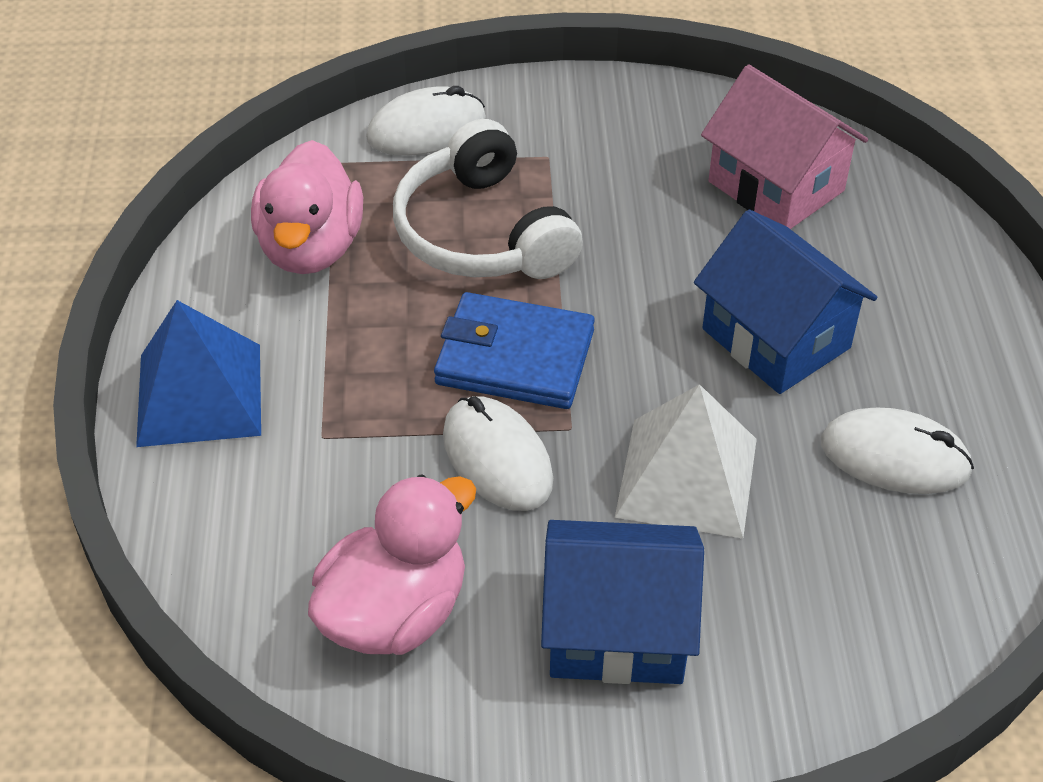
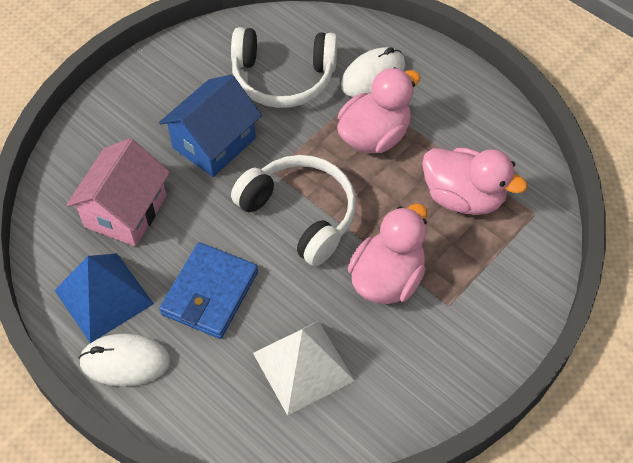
blue house: [541,520,704,684] [694,209,877,394] = 2 -> [159,75,262,177] = 1
pink duck: [251,140,363,274] [308,474,476,655] = 2 -> [337,67,420,153] [348,203,427,304] [422,147,527,215] = 3
white headphones: [393,119,583,279] = 1 -> [231,27,338,108] [231,155,356,266] = 2
white mouse: [366,86,486,156] [443,396,553,511] [821,408,974,494] = 3 -> [78,334,171,386] [341,47,405,97] = 2

